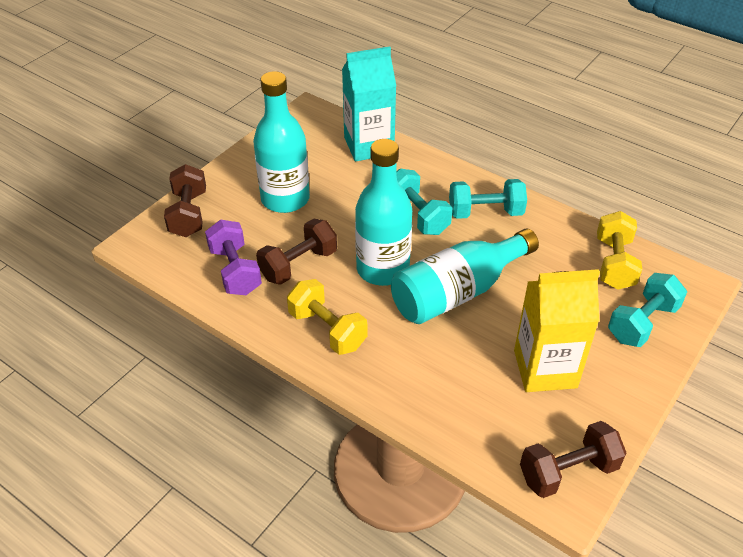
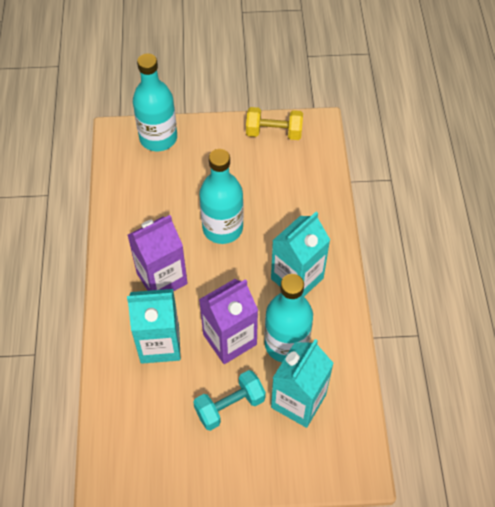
brown dumbbell: [164,164,206,237] [256,219,337,285] [520,421,626,498] = 3 -> none = 0
purple carton: none = 0 -> [128,215,188,292] [199,279,258,364] = 2
purple dumbbell: [205,220,262,295] = 1 -> none = 0
turquoise carton: [342,46,396,161] = 1 -> [127,289,181,364] [271,212,330,296] [271,339,334,428] = 3
turquoise dumbbell: [396,169,453,235] [449,179,527,219] [608,273,687,347] = 3 -> [193,370,266,431] = 1
yellow carton: [514,269,600,392] = 1 -> none = 0
yellow dumbbell: [287,279,367,355] [597,211,642,290] = 2 -> [246,107,303,140] = 1

